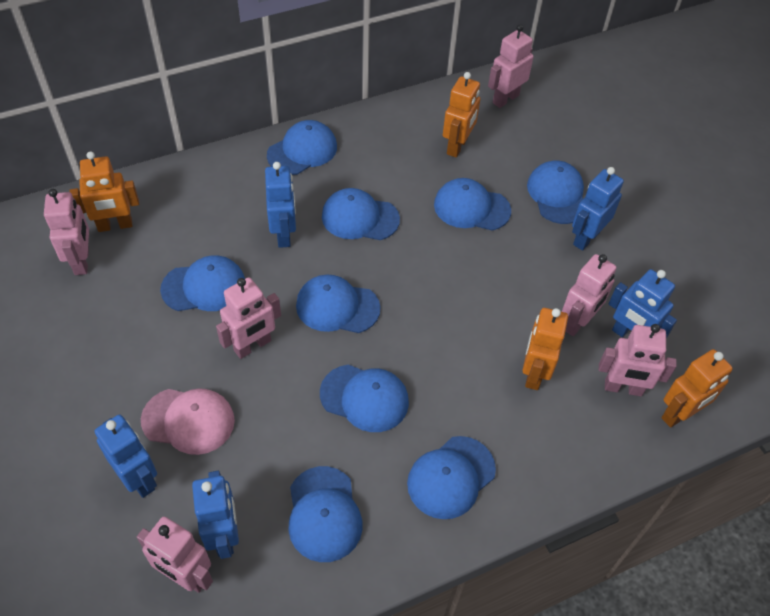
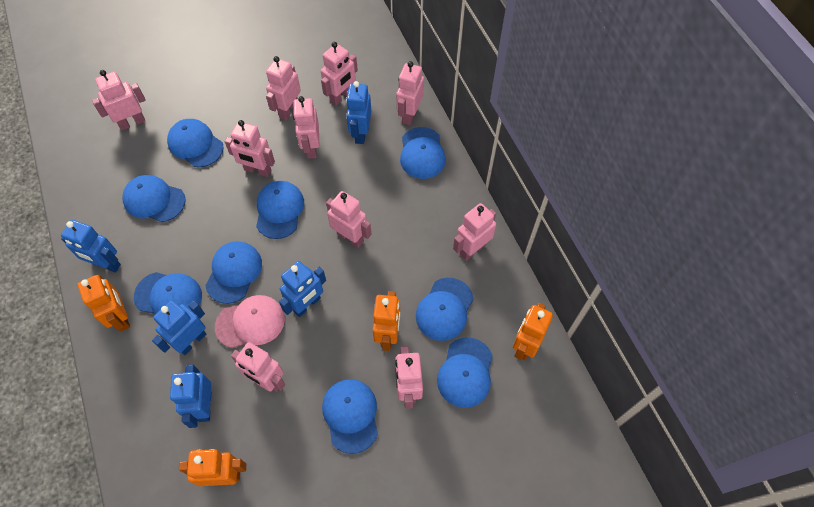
pink robot: [44,189,89,275] [137,517,213,593] [216,277,281,359] [488,24,534,108] [562,254,617,336] [599,324,677,396] = 6 -> [92,70,146,130] [225,120,275,177] [231,342,285,392] [266,56,301,120] [293,96,320,159] [321,42,358,106] [326,191,371,248] [395,346,423,409] [396,61,424,125] [453,203,496,261] = 10

